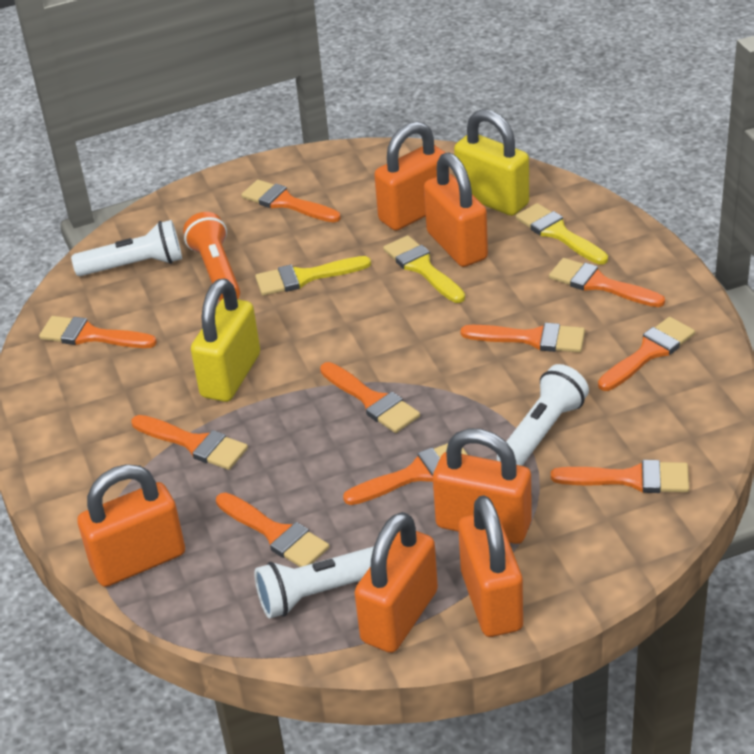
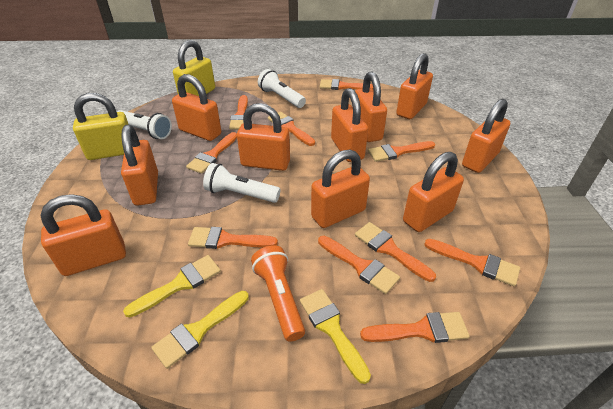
orange padlock: [77,464,185,587] [354,512,438,653] [374,121,446,231] [424,153,488,267] [433,428,532,544] [458,495,523,637] = 6 -> [41,194,126,276] [121,125,158,205] [172,74,221,141] [237,103,290,171] [311,149,370,228] [331,88,368,162] [355,71,387,142] [396,53,433,119] [403,152,464,232] [462,99,510,173] = 10

